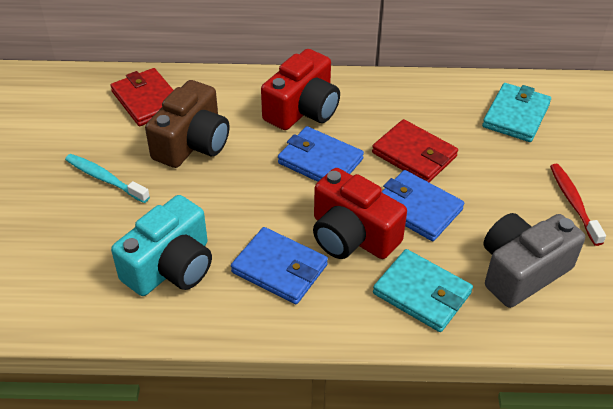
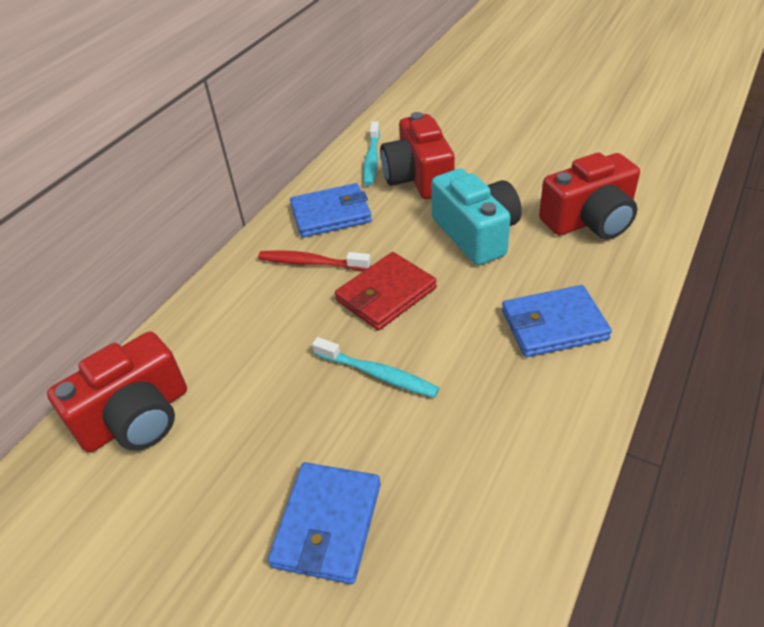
brown camera: [145,80,229,168] = 1 -> none = 0
grey camera: [483,213,585,308] = 1 -> none = 0
red camera: [261,49,340,130] [313,168,407,259] = 2 -> [47,332,187,453] [380,112,455,199] [539,153,640,239] = 3
red wallet: [110,68,173,126] [372,119,458,182] = 2 -> [335,252,437,331] = 1
turquoise toothbrush: [65,154,150,203] = 1 -> [312,337,439,398] [363,121,380,186] = 2
turquoise wallet: [373,249,473,332] [482,83,551,142] = 2 -> none = 0

